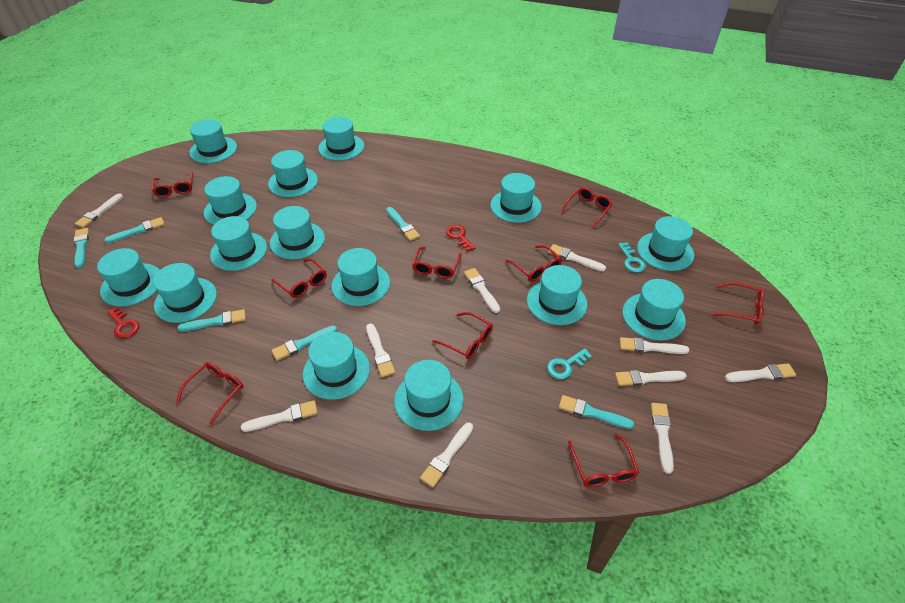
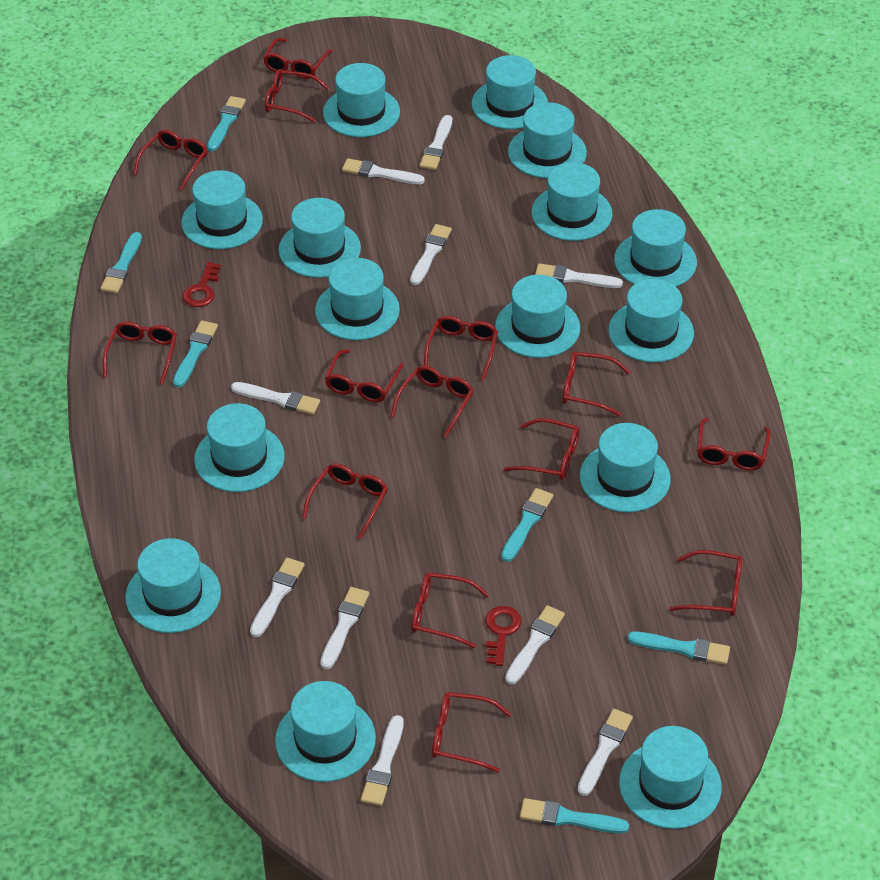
red glasses: [152,172,193,198] [176,362,244,425] [271,258,327,298] [412,247,462,279] [432,312,493,359] [506,245,562,282] [561,187,613,228] [568,433,639,487] [713,282,765,325] = 9 -> [103,321,177,384] [133,129,208,190] [263,38,333,79] [265,69,329,123] [302,463,388,539] [325,349,404,402] [391,365,474,437] [411,572,489,648] [424,316,498,380] [432,692,511,772] [504,418,579,480] [562,351,630,416] [669,550,742,616] [697,417,770,471] = 14
turquoise key: [547,348,592,379] [618,242,646,273] = 2 -> none = 0

